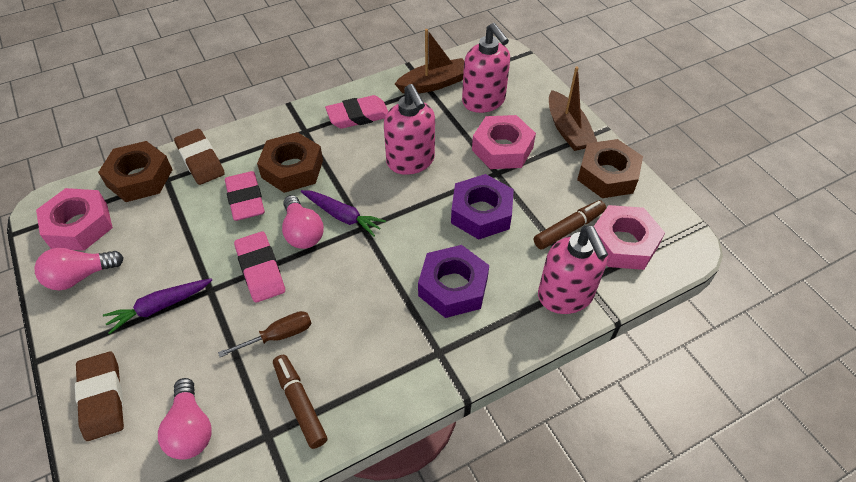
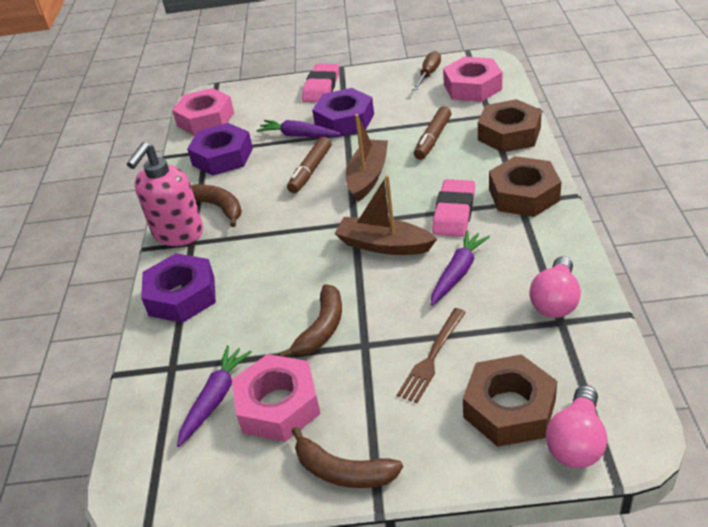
brown banana: none = 0 -> [191,184,242,227] [279,284,342,357] [292,426,403,488] = 3
brown eraser: [75,351,124,441] [174,129,225,185] = 2 -> none = 0
brown fork: none = 0 -> [397,308,466,403] = 1
pink eraser: [225,171,265,221] [234,231,285,303] [325,95,388,129] = 3 -> [302,64,339,102] [432,179,475,237] = 2
pink light bulb: [34,248,124,290] [158,378,212,460] [282,195,324,249] = 3 -> [529,256,581,318] [546,385,607,468] = 2
pink soap dispenser: [384,84,435,175] [462,23,510,113] [538,225,608,314] = 3 -> [127,142,203,246] = 1
purple carrot: [103,278,212,334] [301,190,386,237] = 2 -> [177,345,252,447] [256,120,341,138] [431,230,490,306] = 3
purple nut: [418,245,489,318] [451,174,514,240] = 2 -> [141,253,216,323] [187,123,253,176] [312,88,374,137] = 3

